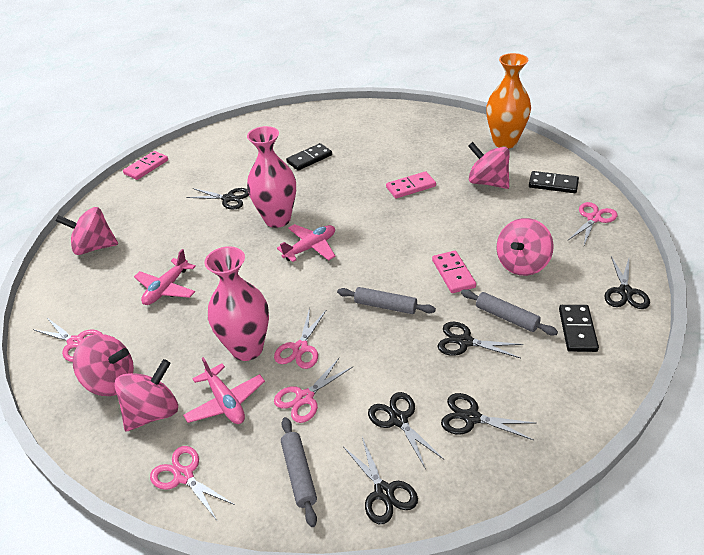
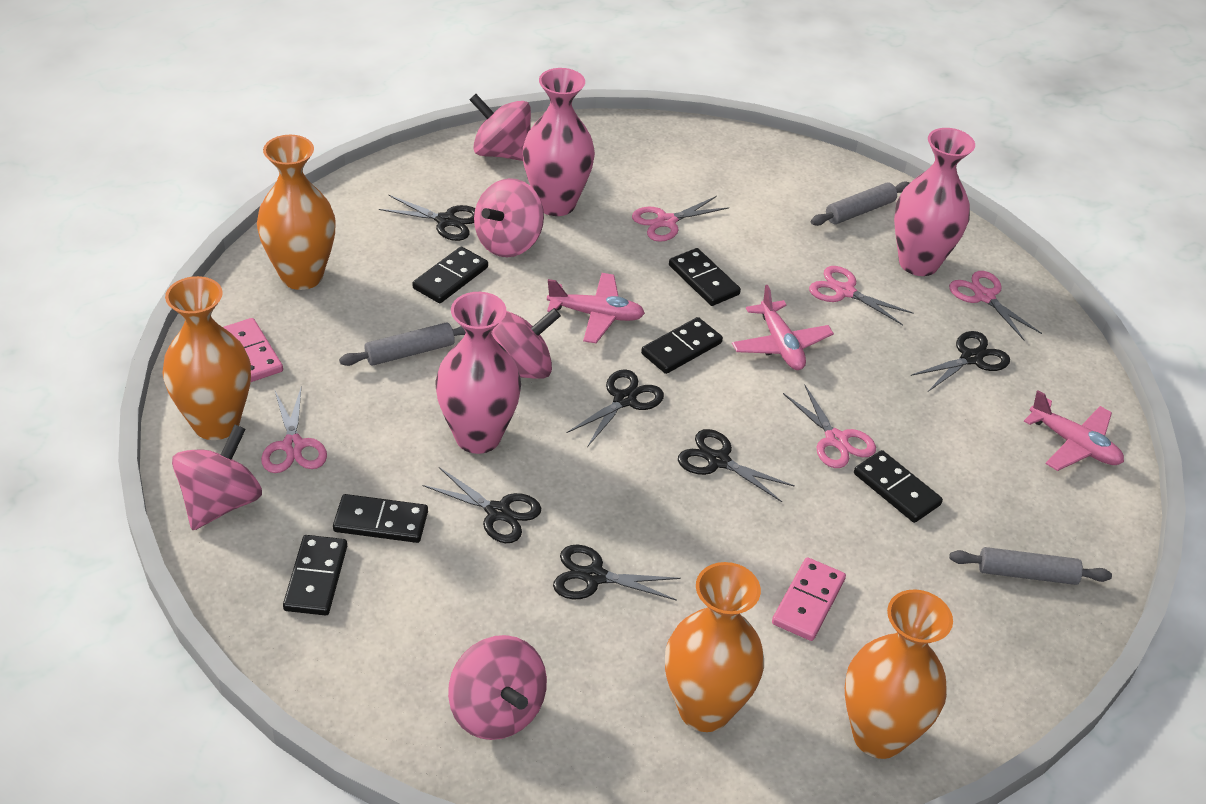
black domino: [286,143,332,171] [529,171,579,193] [559,305,599,352] = 3 -> [283,535,347,616] [333,494,428,543] [413,247,488,303] [641,317,723,374] [669,248,741,306] [854,450,943,523] = 6
orange vase: [486,53,531,148] = 1 -> [162,276,251,440] [257,135,336,290] [665,562,764,732] [845,589,953,759] = 4
pink domino: [123,151,168,180] [386,171,436,198] [432,251,476,293] = 3 -> [223,318,283,382] [772,557,846,641] = 2
pink vase: [205,246,269,361] [247,126,296,228] = 2 -> [435,292,521,454] [523,68,595,216] [894,128,975,276] = 3

